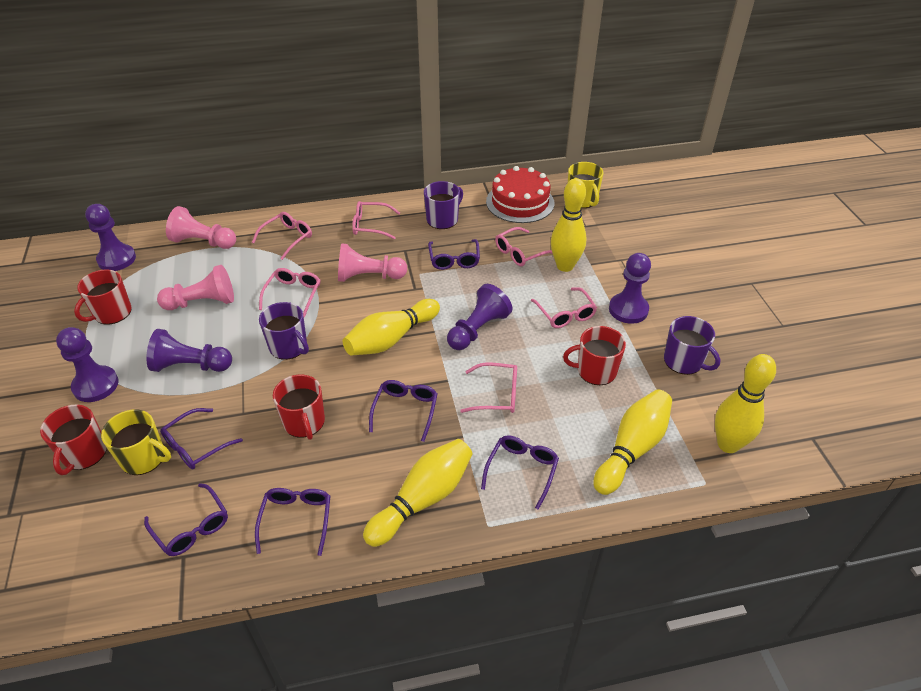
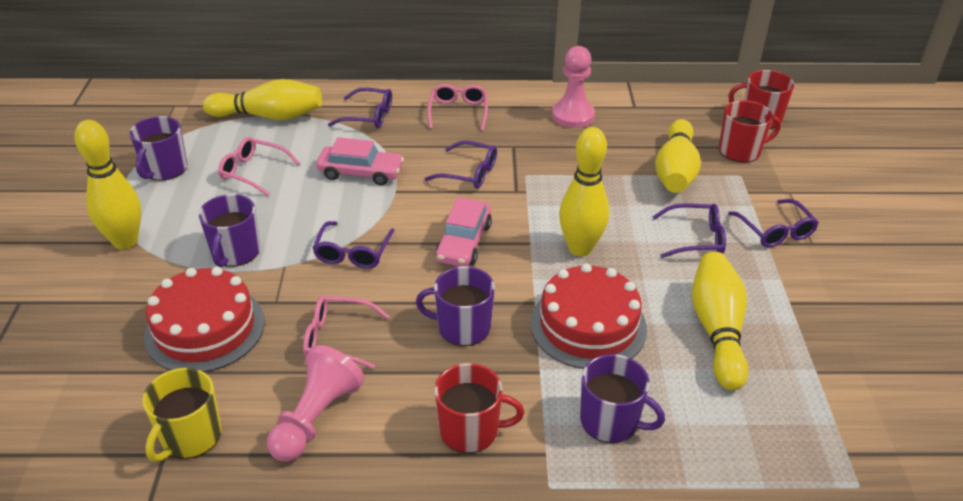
pink car: none = 0 -> [316,137,404,185] [435,197,492,267] = 2
pink glasses: [252,212,312,260] [259,268,320,318] [352,201,400,239] [460,362,517,413] [495,227,553,266] [531,287,597,328] = 6 -> [218,137,300,196] [303,296,390,369] [427,84,488,131] = 3
pink pawn: [157,265,234,310] [166,206,236,249] [338,243,407,282] = 3 -> [267,345,364,462] [552,46,595,128] = 2
purple glasses: [144,483,228,556] [160,408,243,469] [255,488,330,556] [369,380,438,442] [428,239,480,270] [481,435,559,510] = 6 -> [312,221,395,269] [328,88,392,128] [424,141,497,189] [652,203,726,258] [728,199,819,247] = 5
purple mug: [259,302,309,360] [424,181,463,229] [664,316,720,375] = 3 -> [130,116,187,181] [199,194,260,267] [416,266,495,346] [580,354,665,443] = 4
purple pawn: [56,327,119,402] [85,204,136,271] [146,329,232,372] [447,284,513,350] [609,253,651,324] = 5 -> none = 0
red cake: [486,166,554,223] = 1 -> [144,267,265,372] [530,263,647,369] = 2
red mug: [40,405,107,475] [74,269,131,324] [273,374,325,440] [563,326,626,385] = 4 -> [434,363,524,453] [719,100,781,163] [729,70,794,129] = 3
yellow mug: [101,409,171,475] [568,162,604,208] = 2 -> [142,368,222,462] = 1

